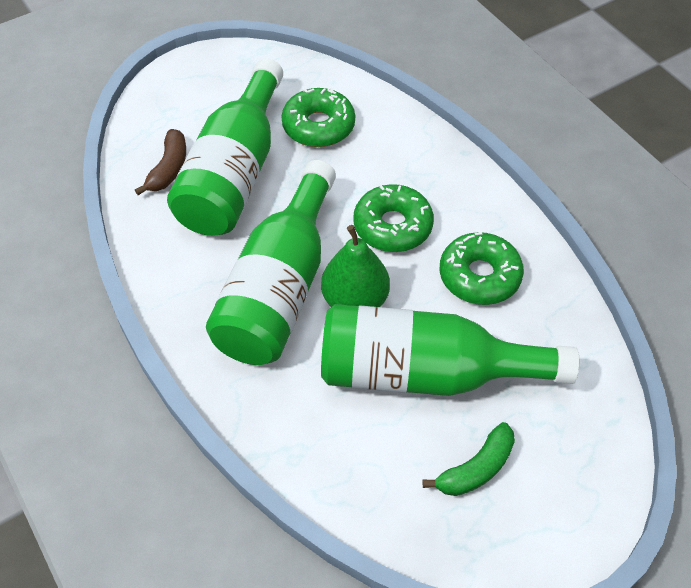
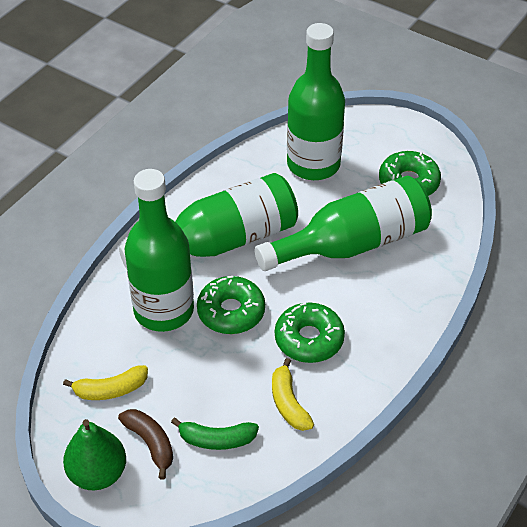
green bottle: [167,58,283,236] [206,160,336,365] [321,304,579,396] = 3 -> [119,173,298,269] [125,169,194,332] [254,176,432,271] [287,23,345,180] = 4
yellow banana: none = 0 -> [63,365,148,400] [272,358,314,431] = 2

